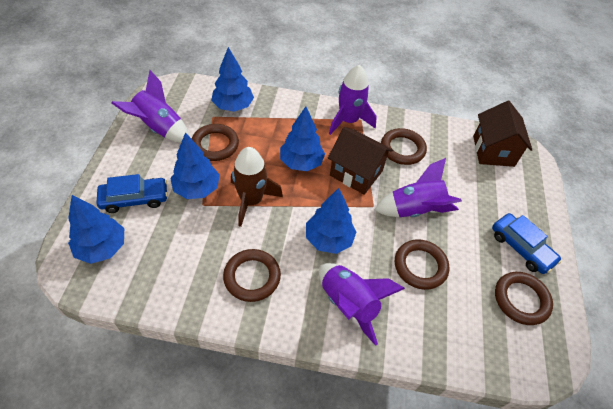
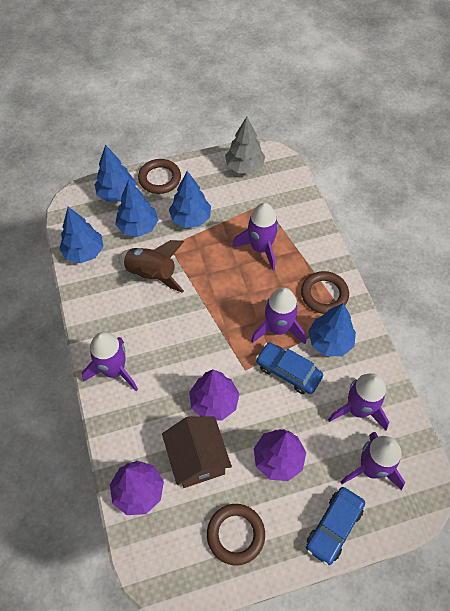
brown house: [328,127,393,195] [473,101,532,167] = 2 -> [162,416,232,488] = 1
brown ring: [192,124,239,161] [223,249,281,302] [381,128,427,165] [395,239,449,290] [495,272,553,325] = 5 -> [138,159,181,194] [207,504,265,565] [301,271,349,314] = 3
grey tree: none = 0 -> [225,117,265,173] = 1
purple rocket: [111,70,189,143] [319,263,405,346] [329,65,377,135] [375,158,462,217] = 4 -> [82,332,138,391] [232,203,279,271] [251,287,306,344] [328,373,389,431] [341,432,405,490] = 5
purple tree: none = 0 -> [110,461,164,515] [189,369,239,421] [254,429,306,481] = 3

